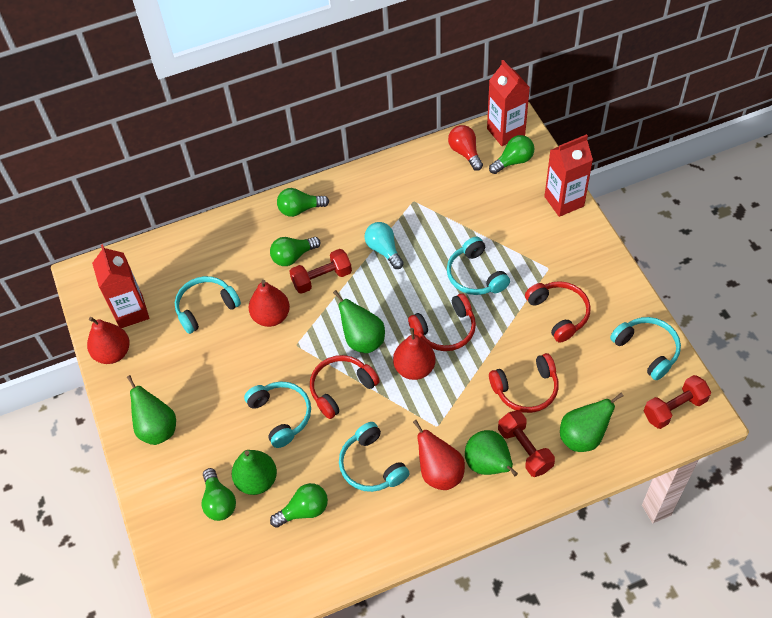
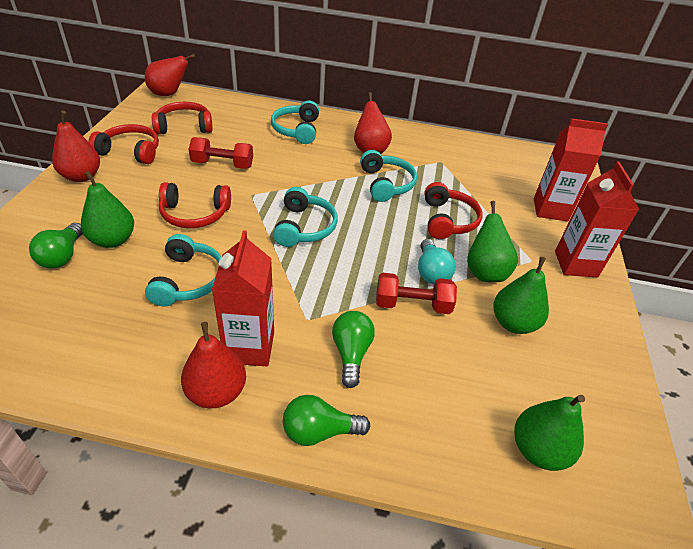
green light bulb: [202,468,236,521] [270,237,321,266] [270,483,328,528] [277,188,329,217] [489,135,534,174] = 5 -> [29,223,83,269] [283,395,370,446] [332,311,375,388] = 3
green pear: [127,375,176,445] [232,450,277,495] [333,290,385,353] [465,430,518,476] [560,393,623,452] = 5 -> [81,171,134,248] [467,201,518,282] [494,257,549,334] [514,395,585,471] = 4
red dumbbell: [289,249,352,294] [498,410,555,477] [644,375,711,429] = 3 -> [188,137,253,169] [376,273,457,314] = 2
red light bulb: [448,125,483,171] = 1 -> none = 0
turquoise headphones: [175,276,241,334] [244,381,311,448] [339,422,410,492] [447,237,510,295] [610,317,681,380] = 5 -> [145,234,222,306] [271,101,319,144] [273,187,338,247] [360,150,417,202] = 4

